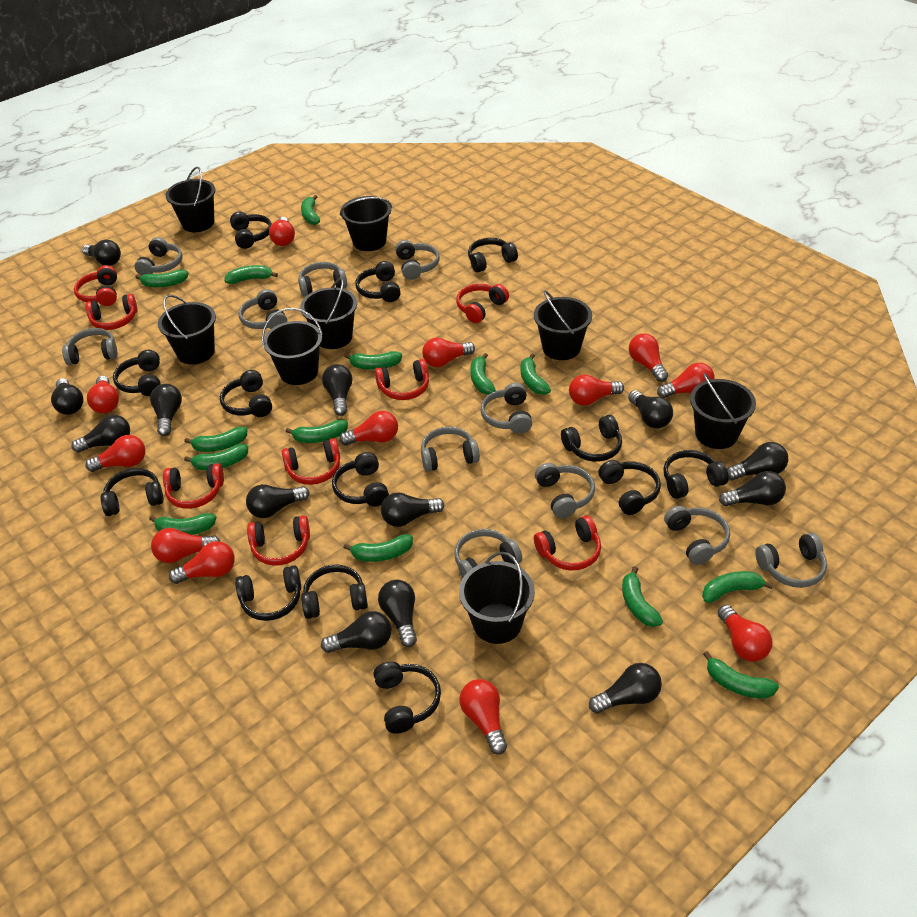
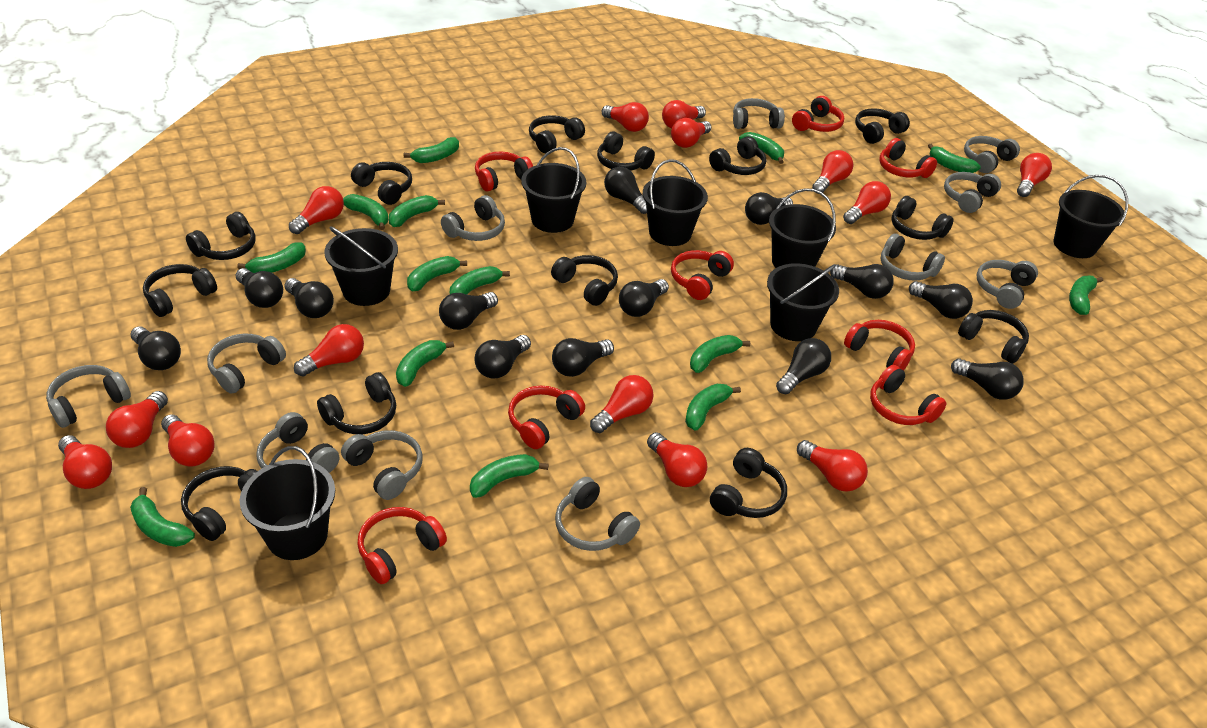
black bucket: [158,295,216,365] [166,167,215,232] [262,308,323,385] [300,277,357,349] [340,196,392,251] [459,552,535,644] [534,290,592,360] [690,373,756,449] = 8 -> [240,446,335,560] [324,226,398,306] [521,147,586,233] [643,159,708,246] [767,263,839,341] [769,188,836,268] [1053,175,1128,258] = 7
red light bulb: [85,435,145,472] [87,376,119,413] [151,528,221,563] [169,541,235,584] [269,217,295,246] [339,411,398,446] [422,338,475,367] [459,679,507,755] [569,374,624,406] [629,333,668,382] [657,363,715,398] [718,605,772,662] = 12 -> [58,435,112,489] [106,391,168,448] [161,414,215,466] [289,186,344,234] [294,324,364,377] [590,375,653,433] [602,102,649,132] [647,432,707,487] [662,100,706,129] [671,118,711,148] [797,440,868,491] [812,150,853,194] [843,181,891,224] [1017,153,1052,197] = 14

